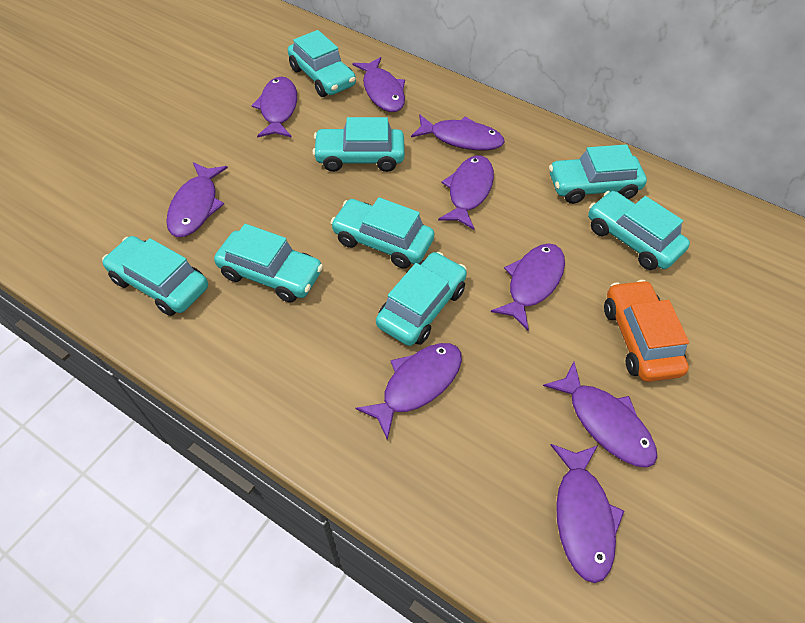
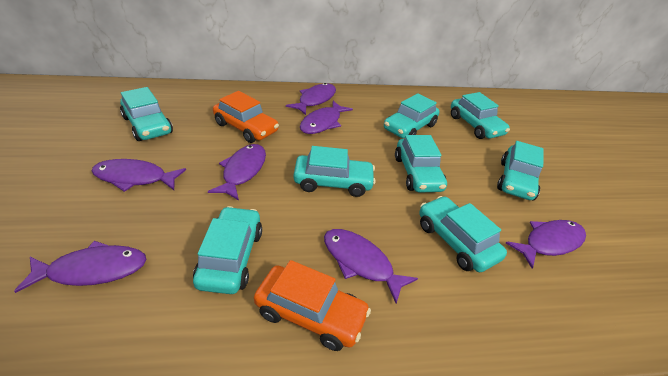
orange car: [604,280,689,382] = 1 -> [213,91,279,143] [254,260,371,351] = 2
purple fish: [166,162,228,237] [251,76,297,138] [352,57,405,112] [356,343,462,440] [411,114,505,151] [438,155,494,230] [491,243,565,330] [543,362,657,468] [551,444,624,583] = 9 -> [14,241,147,293] [92,159,186,192] [208,144,266,201] [286,83,336,115] [300,101,353,134] [324,229,418,304] [506,220,586,269] = 7

